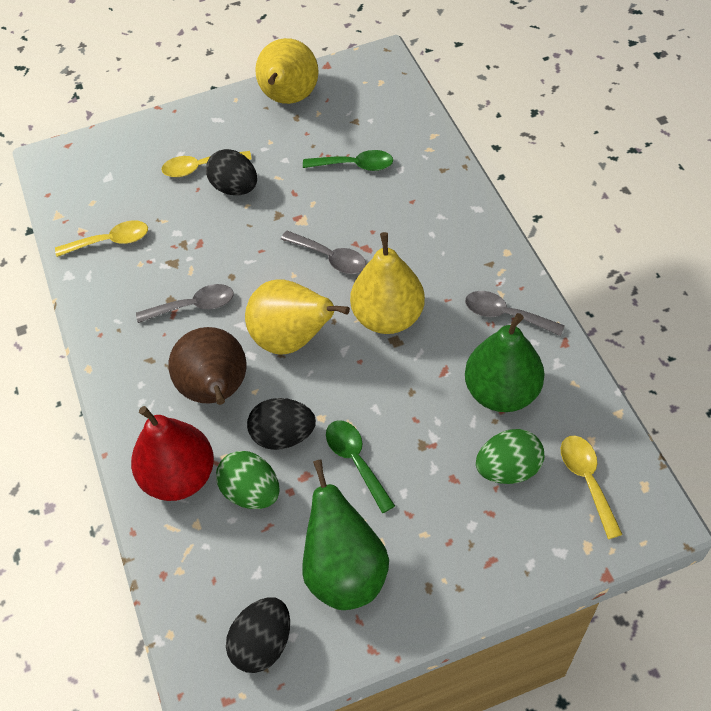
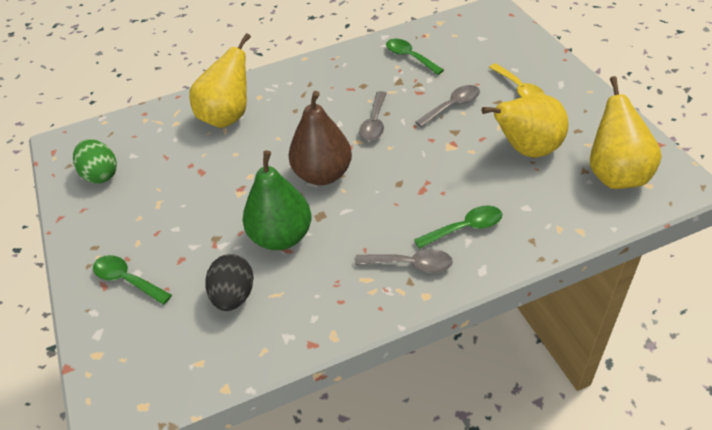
black egg: [206,149,257,195] [226,597,290,673] [247,398,316,450] = 3 -> [205,254,254,311] = 1
green egg: [216,451,279,509] [476,429,544,484] = 2 -> [73,139,117,184] = 1
green pear: [302,460,389,610] [465,313,545,412] = 2 -> [243,150,311,250] = 1
green spoon: [303,150,393,171] [326,420,395,513] = 2 -> [93,255,172,305] [386,39,444,75] [414,206,502,249] = 3
red pear: [131,406,214,501] = 1 -> none = 0
yellow spoon: [55,220,148,257] [161,151,252,177] [561,436,623,539] = 3 -> [489,64,545,97] = 1

